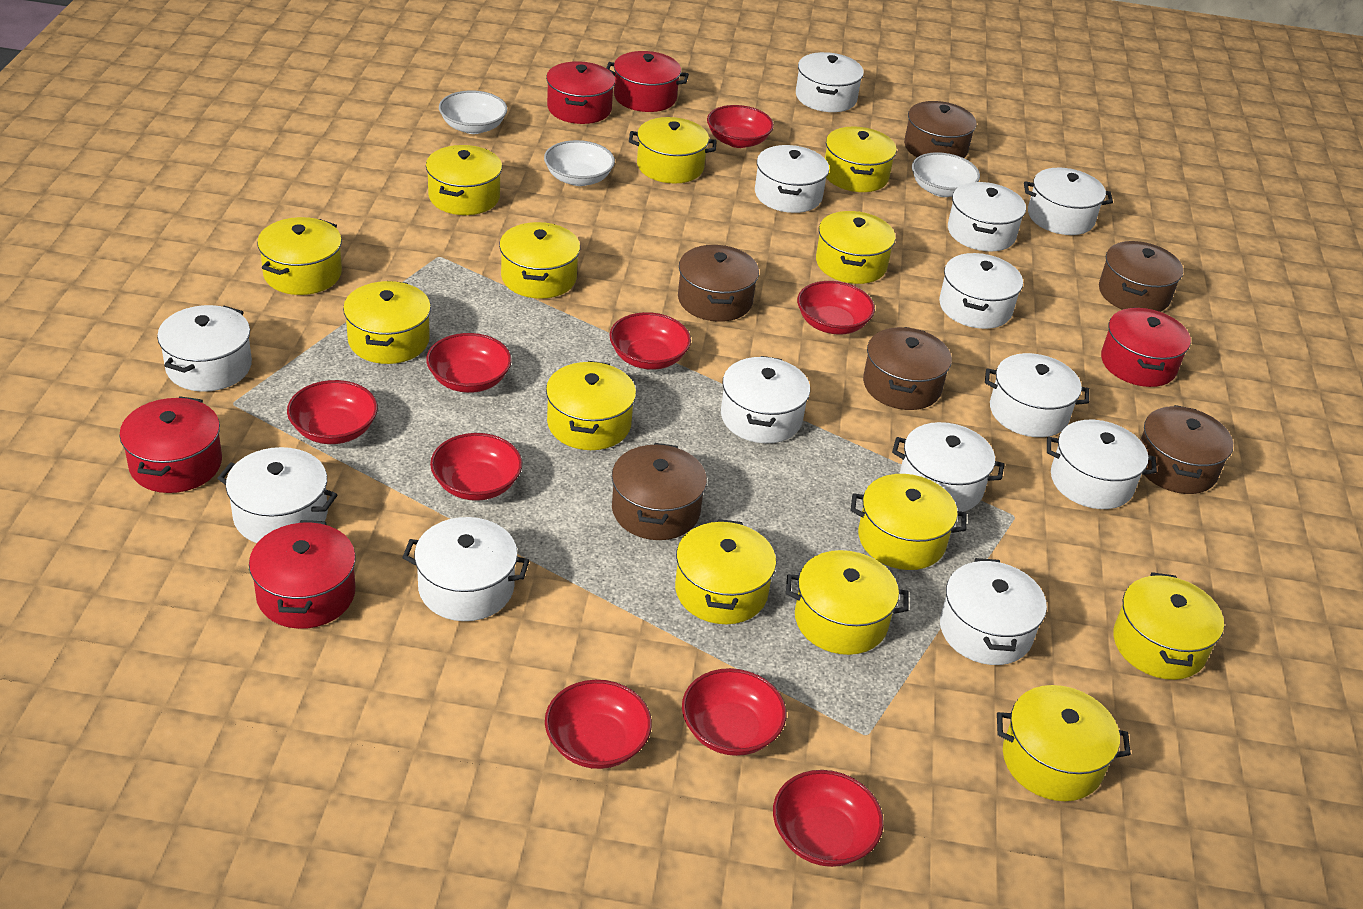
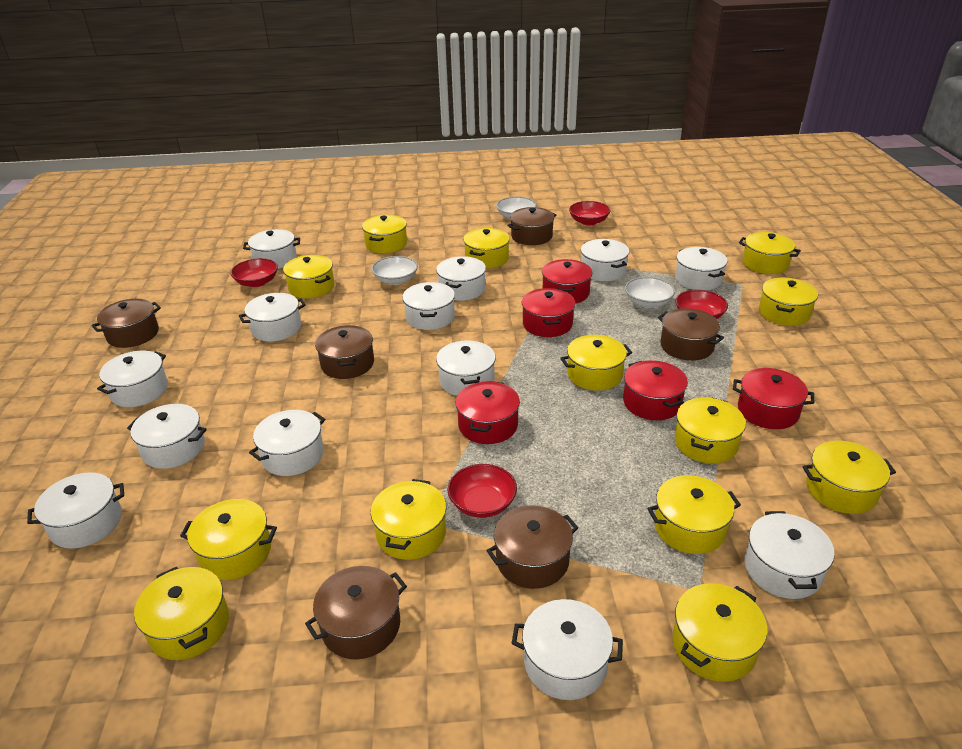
red bowl: [287,380,378,444] [426,333,512,393] [430,433,522,501] [545,680,652,769] [609,312,691,370] [682,668,786,756] [707,105,774,148] [773,770,884,867] [797,281,875,334] = 9 -> [230,258,278,287] [447,464,517,518] [569,201,610,225] [676,290,728,319] = 4

